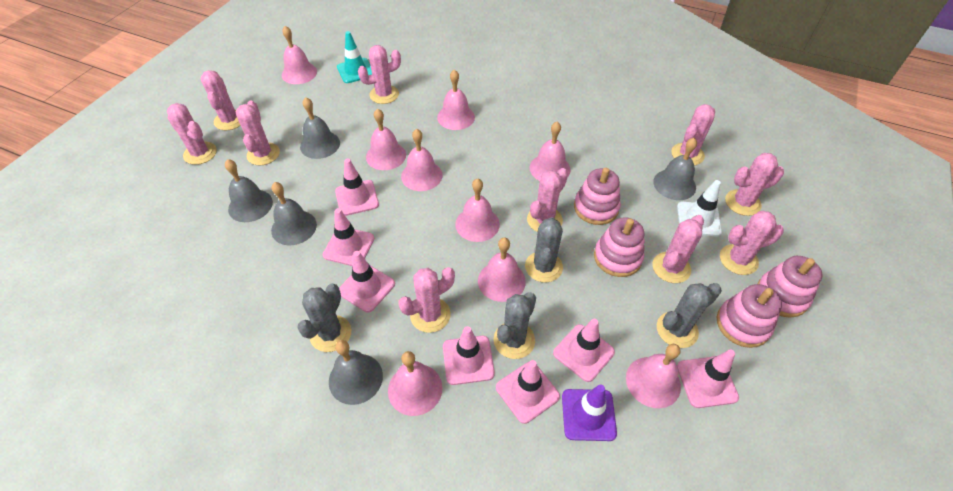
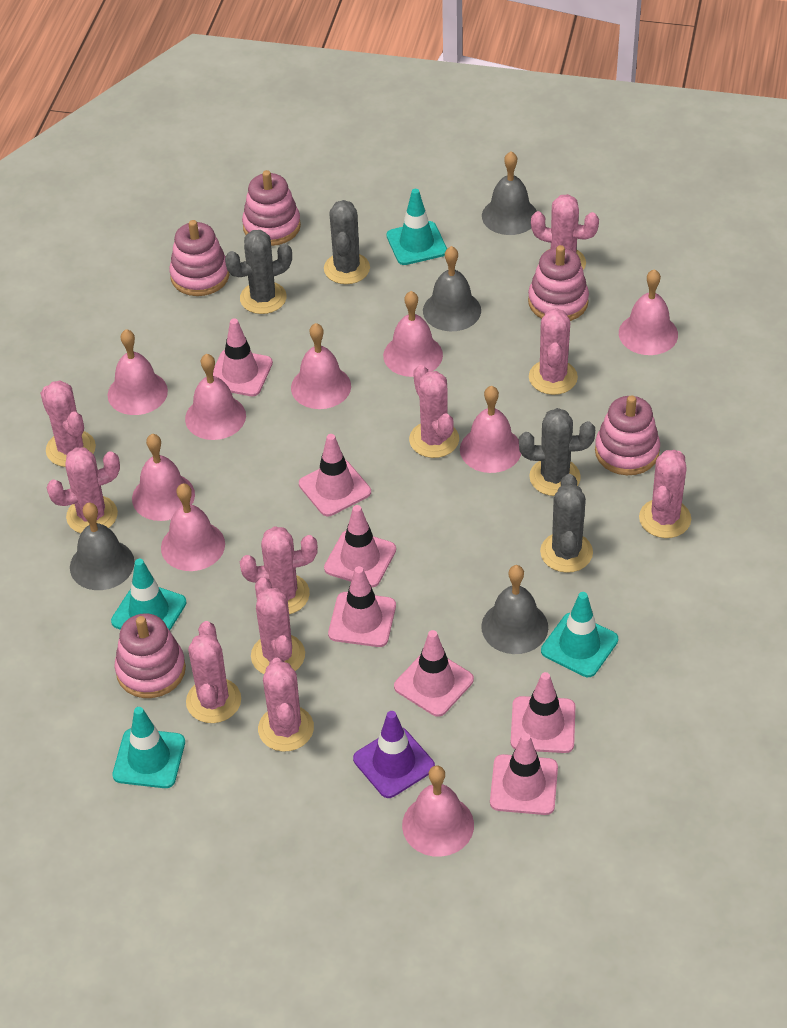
grey bell: [225,159,273,222] [271,182,317,245] [300,97,340,159] [329,340,383,405] [653,138,697,200] = 5 -> [70,503,135,590] [423,246,481,331] [481,565,548,654] [482,151,537,235] = 4
pink stacking toy: [574,168,621,225] [594,217,644,277] [717,284,782,348] [757,256,823,318] = 4 -> [115,613,186,698] [169,220,229,296] [242,170,301,246] [528,245,589,321] [595,395,660,475] = 5
turquoise traffic cone: [337,31,372,83] = 1 -> [111,559,186,630] [112,707,185,788] [387,189,447,265] [541,592,618,677] = 4
white traffic cone: [677,180,722,236] = 1 -> none = 0

